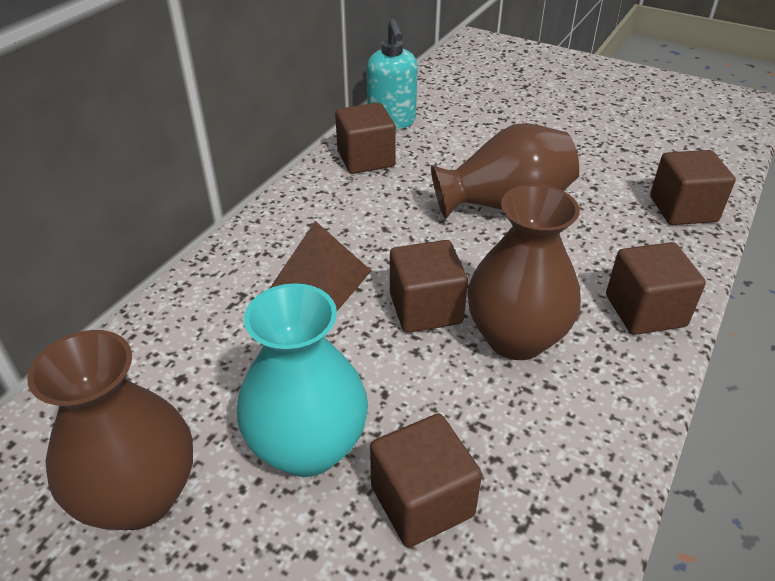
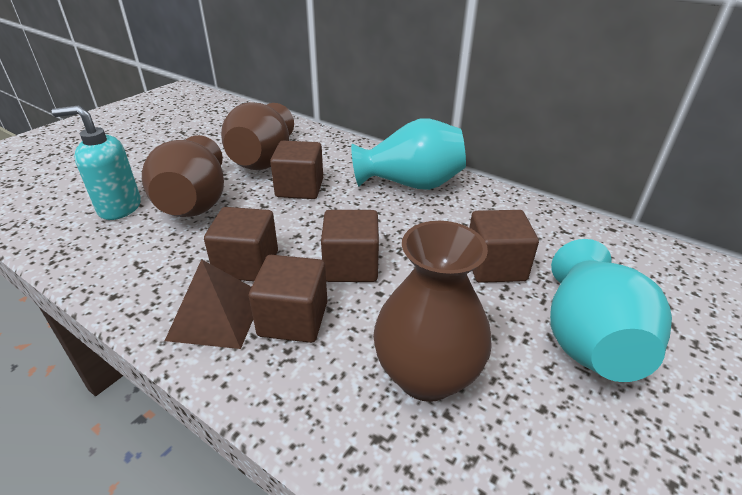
turquoise vase: [237,283,368,477] = 1 -> [351,119,466,190] [550,239,672,382] = 2

